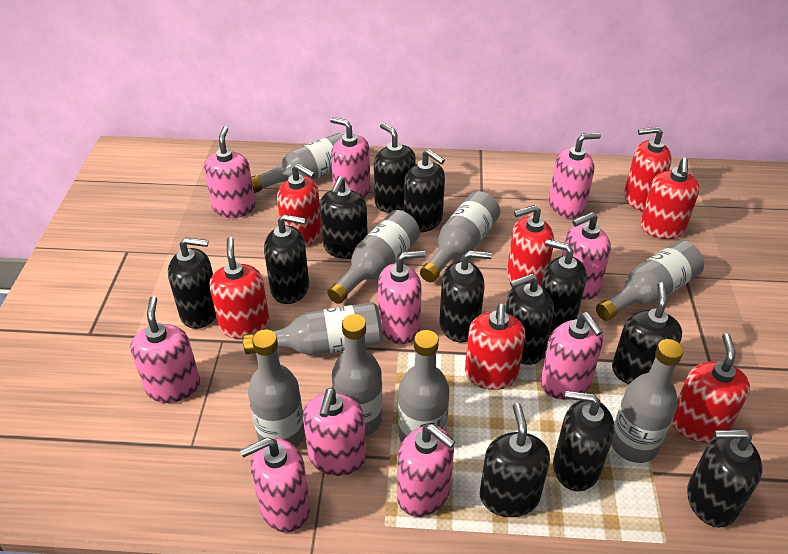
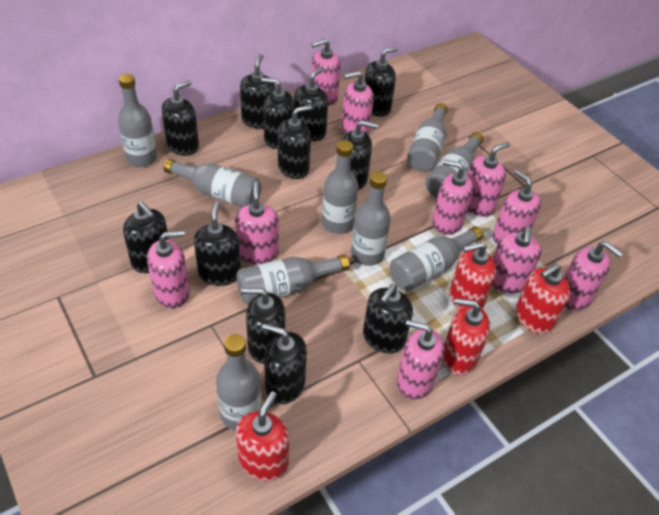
red soap dispenser: [209,237,270,339] [277,164,322,247] [465,304,526,390] [507,205,554,286] [624,127,672,211] [640,158,700,239] [672,333,750,443] = 7 -> [236,391,289,481] [443,298,490,375] [449,242,496,310] [515,263,571,334] = 4

